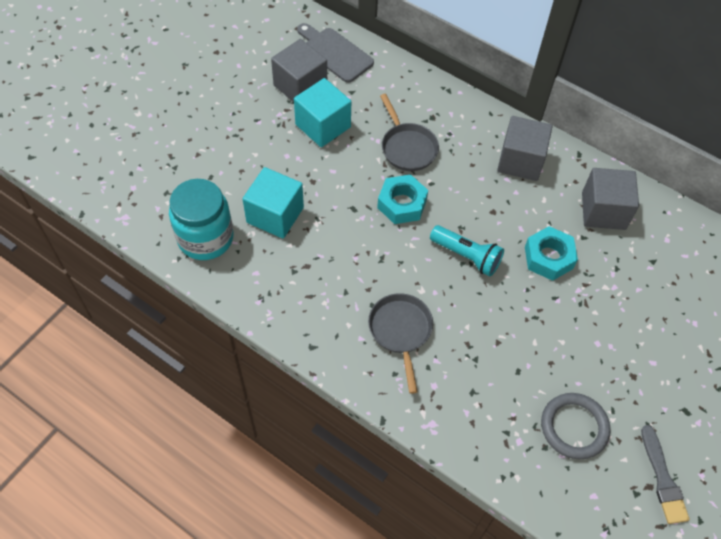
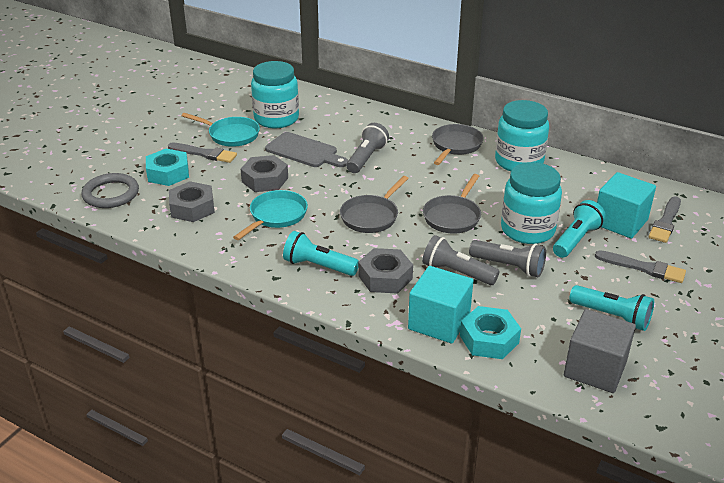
grey brush: [641,425,690,524] = 1 -> [168,143,237,163] [595,250,686,283] [649,196,681,243] = 3
grey cube: [271,39,327,102] [497,116,553,181] [582,168,639,230] = 3 -> [564,309,636,393] = 1
grey flashlight: none = 0 -> [346,123,389,173] [422,235,500,285] [469,240,546,277] = 3
grey nut: none = 0 -> [169,181,215,222] [240,155,288,192] [358,248,413,294] = 3
grey pan: [368,293,433,394] [380,94,439,171] = 2 -> [340,176,409,233] [423,174,481,234] [432,124,484,165] = 3
turquoise flashlight: [430,225,504,276] = 1 -> [283,231,359,276] [553,200,606,258] [569,285,654,331] = 3
turquoise jar: [169,179,234,260] = 1 -> [251,61,299,128] [495,100,549,171] [501,162,562,244] = 3
turquoise pan: none = 0 -> [182,113,260,147] [233,190,308,240] = 2

